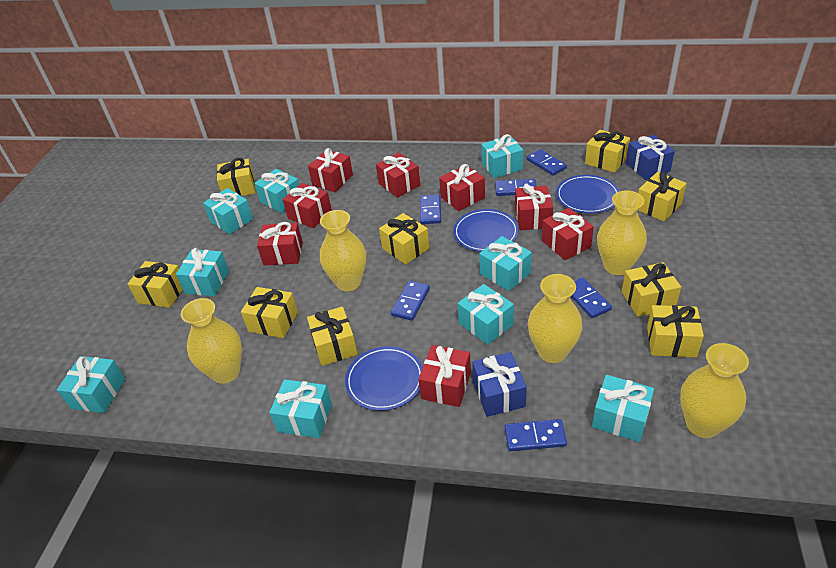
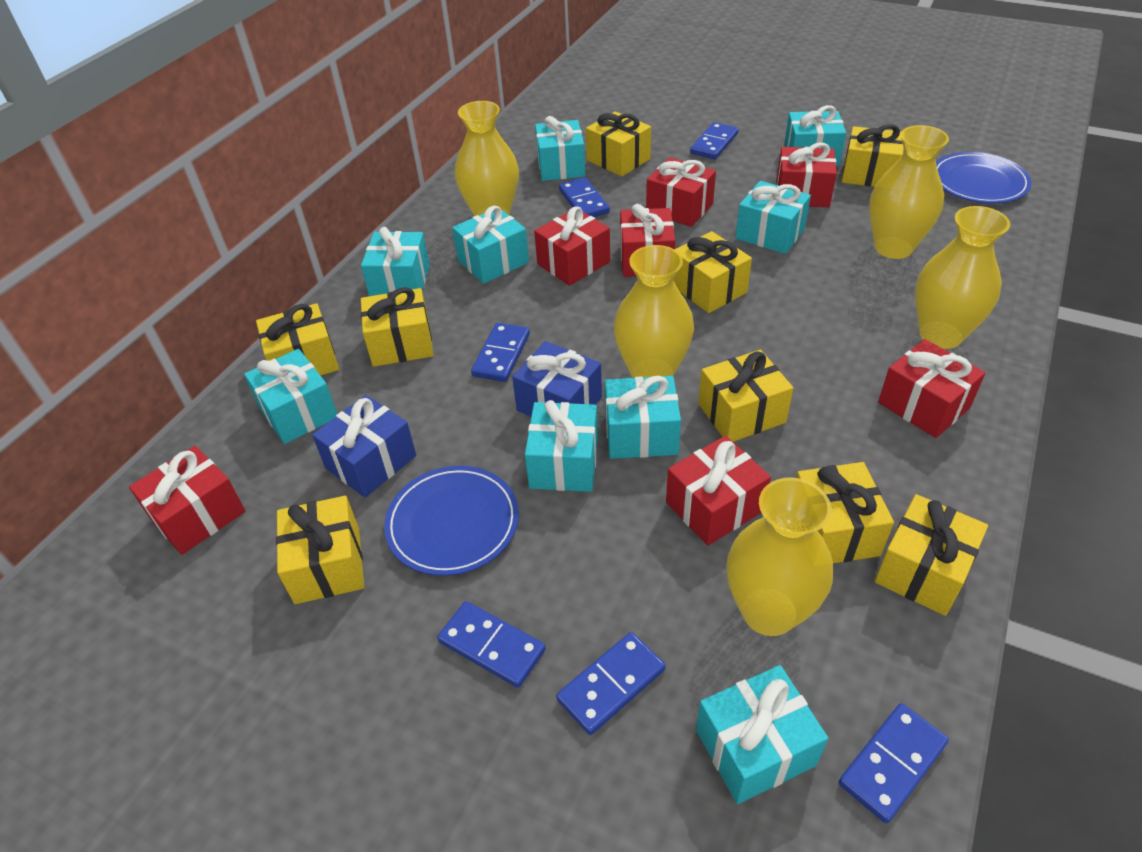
blue plate: [345,346,423,411] [453,209,519,252] [556,175,619,214] = 3 -> [384,466,519,576] [936,152,1032,203] = 2
red gift: [257,222,303,266] [283,183,332,228] [308,148,353,192] [376,153,420,198] [418,345,471,407] [439,164,485,211] [515,184,553,230] [542,208,594,260] = 8 -> [129,446,246,555] [534,206,610,286] [620,204,675,277] [646,157,716,227] [666,436,771,546] [776,142,837,207] [878,339,986,438] = 7

